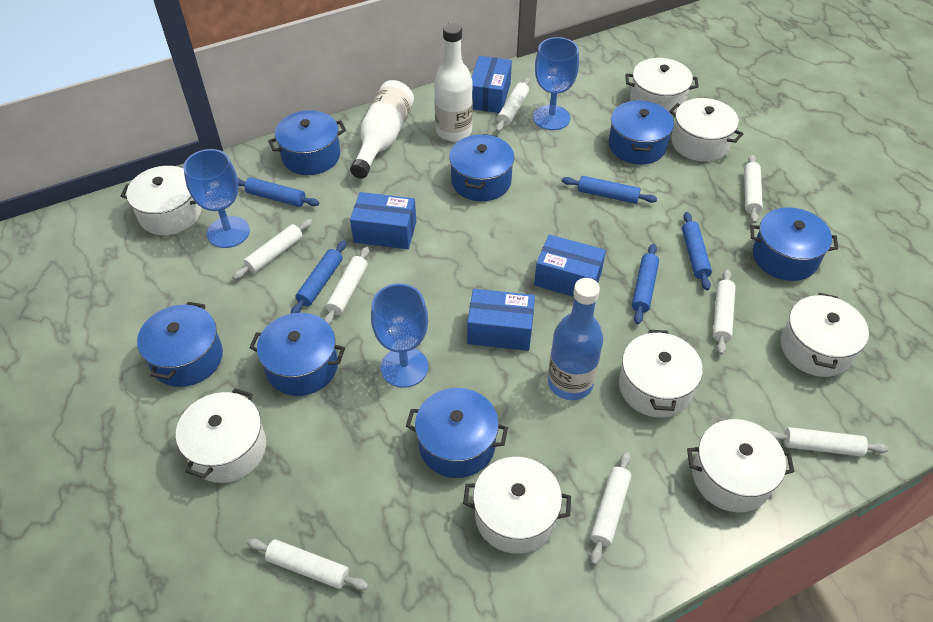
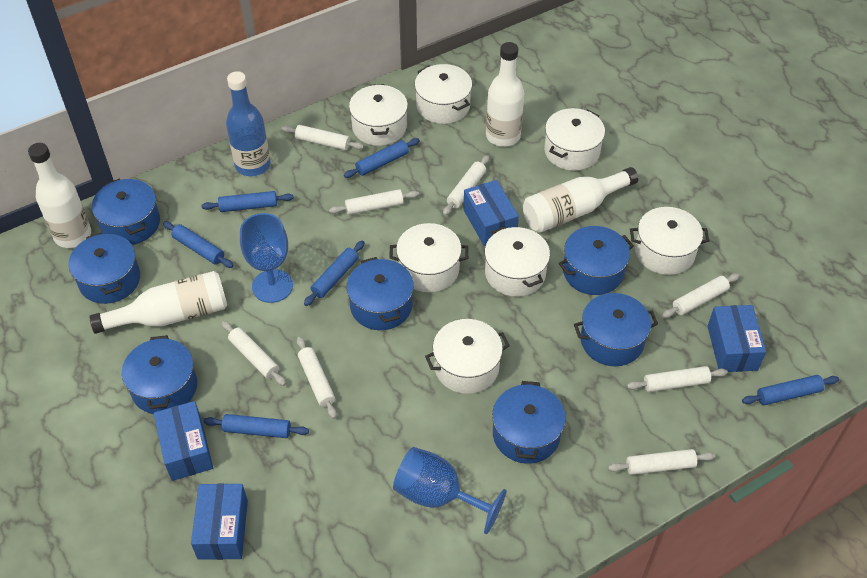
blue goblet: [183,149,250,248] [371,283,428,388] [533,37,579,130] = 3 -> [240,213,293,303] [393,447,507,534] = 2
blue rolling pin: [238,177,319,207] [291,240,346,314] [562,176,657,204] [632,244,659,324] [682,212,712,290] = 5 -> [163,221,234,268] [201,191,294,212] [204,414,309,438] [304,240,365,306] [344,138,420,178] [742,375,839,405] = 6
white bottle: [350,80,414,179] [434,23,473,141] = 2 -> [28,143,91,248] [89,271,227,334] [486,42,524,147] [523,167,638,233] = 4
white pot: [121,166,201,235] [176,388,266,483] [463,457,571,554] [619,330,703,418] [626,58,699,116] [669,98,743,162] [687,419,795,512] [781,293,869,377] = 8 -> [349,84,408,146] [389,223,468,292] [415,64,472,124] [425,319,510,394] [485,226,550,297] [544,108,605,171] [630,207,709,275] = 7

